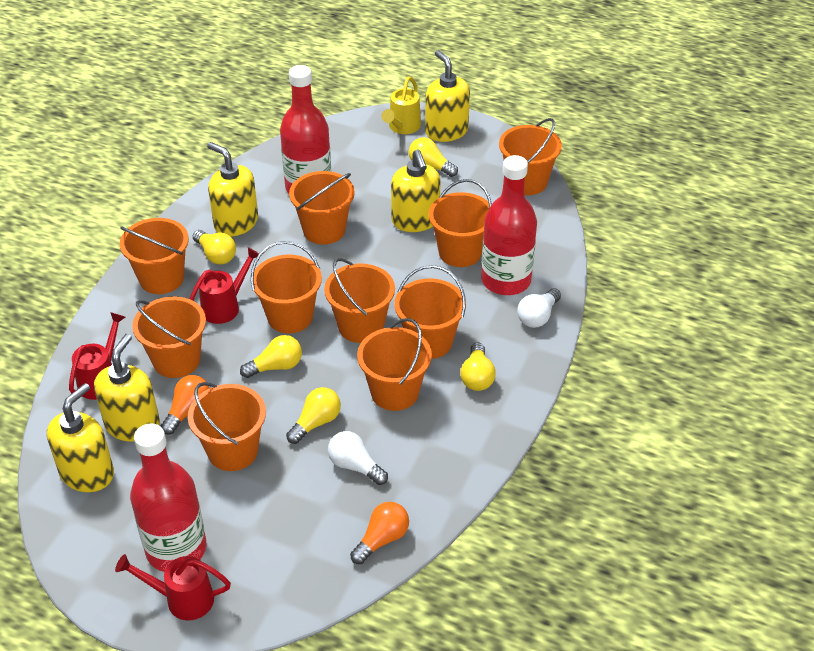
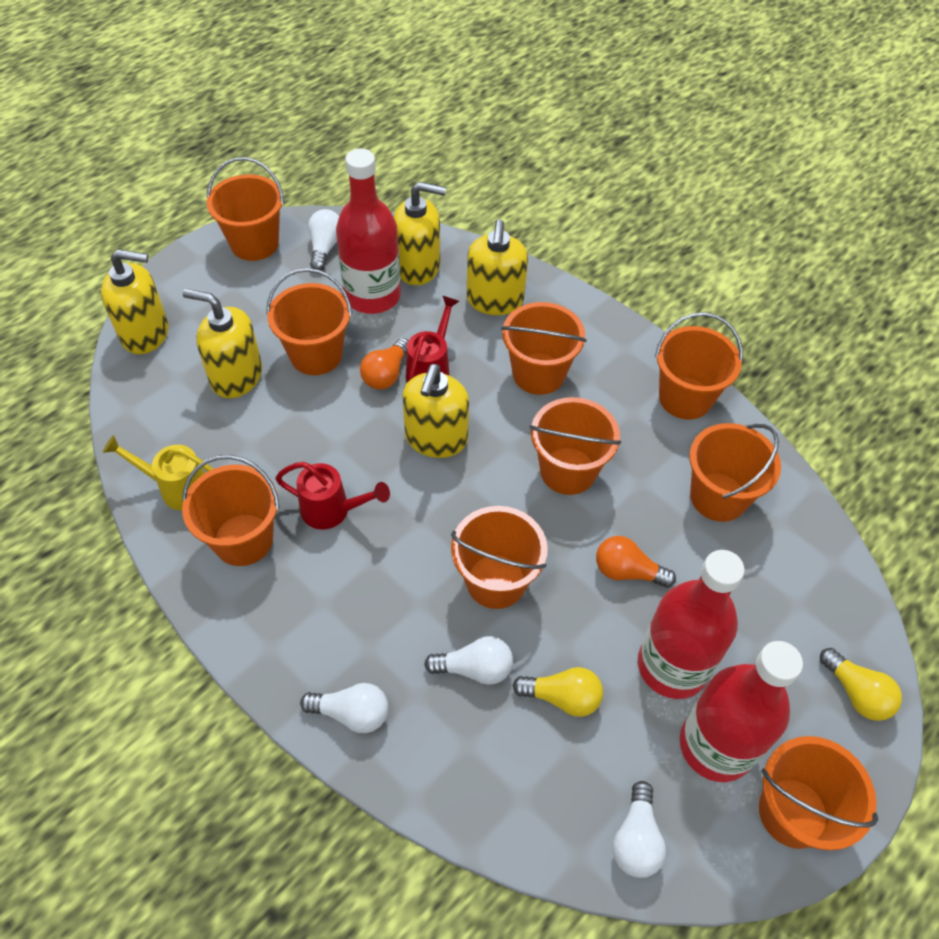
orange bucket: [120,218,189,294] [132,297,206,378] [188,382,266,471] [251,241,322,333] [289,171,355,245] [324,258,395,343] [357,318,432,411] [394,265,466,359] [429,179,492,267] [499,118,562,195] = 10 -> [182,455,280,566] [207,157,284,261] [266,268,352,375] [451,506,548,609] [501,302,587,395] [530,397,621,495] [655,312,743,420] [689,423,781,522] [759,736,878,851] = 9
red watering can: [69,312,125,400] [115,554,231,620] [189,247,259,324] = 3 -> [275,462,390,530] [406,296,459,383] = 2
white light bulb: [328,431,388,485] [517,288,561,328] = 2 -> [300,683,389,733] [308,209,339,271] [424,636,513,685] [613,781,666,878] = 4
yellow light bulb: [193,230,236,264] [240,335,302,378] [286,387,341,444] [409,137,458,177] [460,342,496,391] = 5 -> [512,667,603,717] [820,648,902,721] = 2

